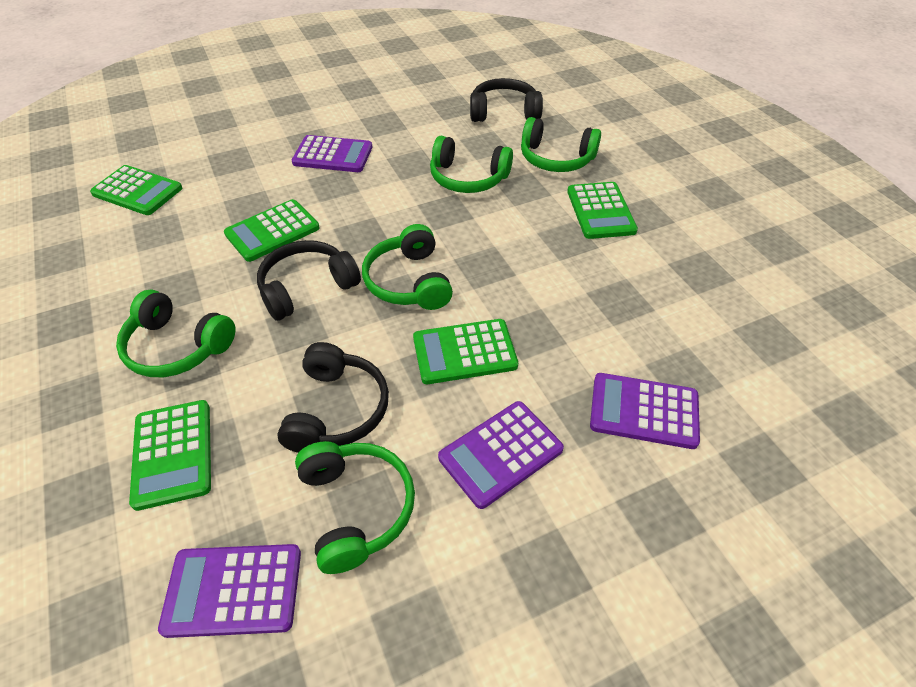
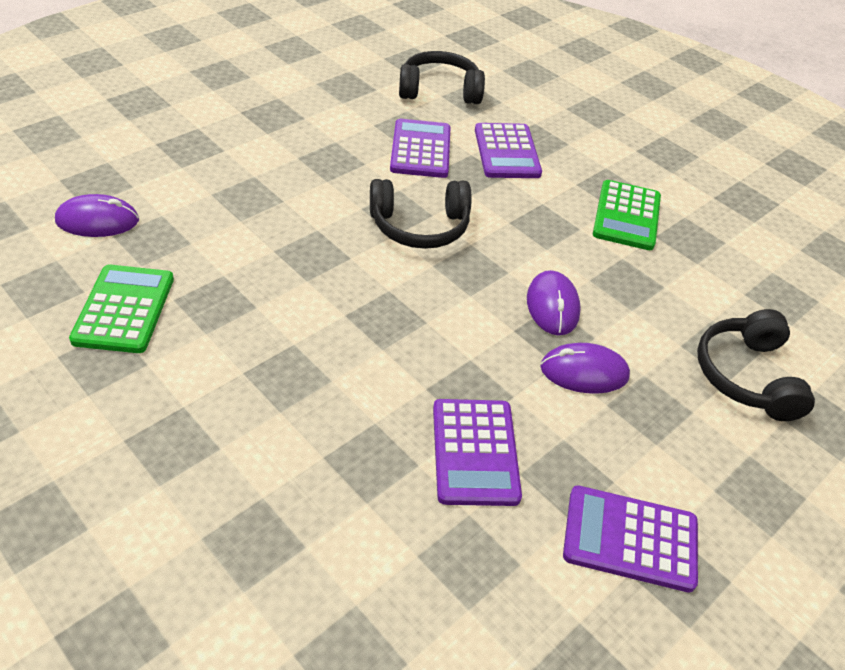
green calculator: [90,165,182,215] [129,400,211,511] [224,199,320,262] [413,319,518,384] [567,182,638,239] = 5 -> [69,264,174,353] [593,180,661,250] = 2
green headphones: [116,289,235,377] [295,441,415,574] [362,224,453,310] [430,136,513,193] [521,117,601,172] = 5 -> none = 0
purple mouse: none = 0 -> [55,194,139,237] [527,270,581,335] [540,343,630,394] = 3

